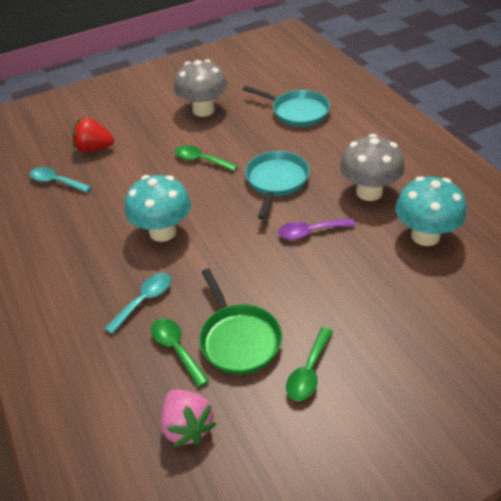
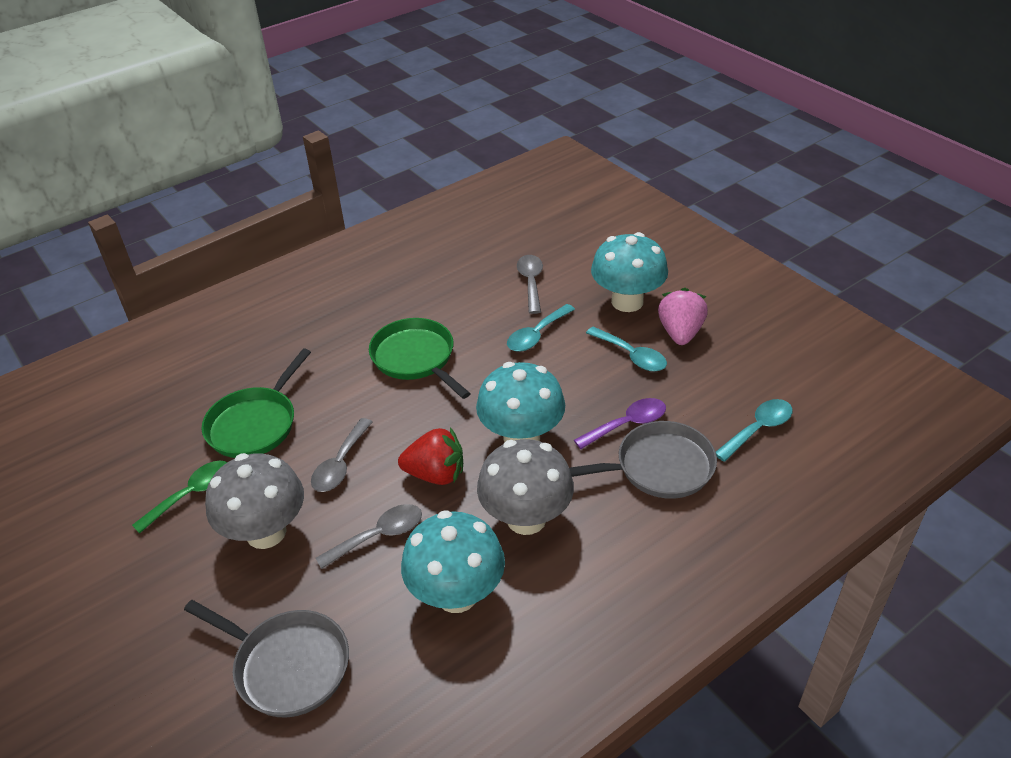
green pan: [199,269,282,374] = 1 -> [201,348,311,458] [369,318,471,399] = 2
green spoon: [151,318,209,387] [175,145,238,171] [286,327,333,401] = 3 -> [132,461,227,533] = 1
grey pan: none = 0 -> [184,600,349,718] [569,421,717,499] = 2
grey spoon: none = 0 -> [311,418,372,492] [316,504,422,569] [517,255,543,314] = 3
turquoise mushroom: [125,175,191,242] [395,176,467,246] = 2 -> [401,510,505,613] [476,362,565,442] [591,232,668,312] = 3
turquoise pan: [243,86,330,127] [245,151,310,219] = 2 -> none = 0
turquoise spoon: [30,167,91,193] [104,273,171,334] = 2 -> [507,304,575,352] [586,327,667,371] [716,399,793,462] = 3

